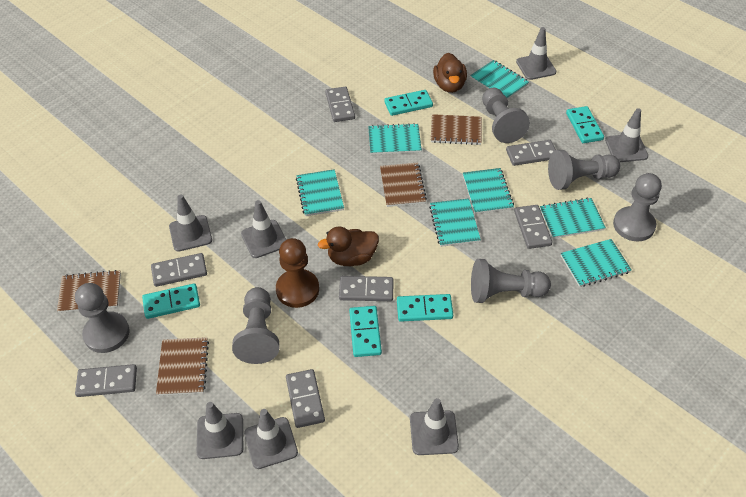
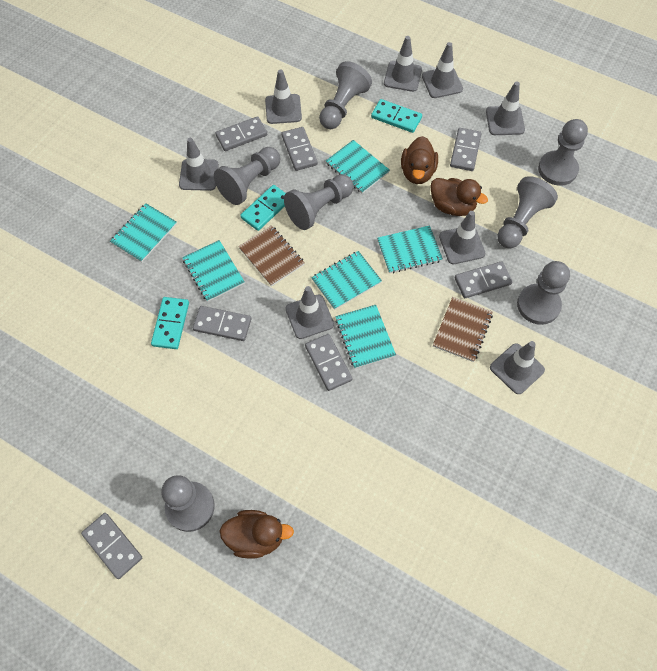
brown duck: [318,226,379,266] [433,53,467,93] = 2 -> [220,510,294,559] [401,136,438,184] [430,178,488,216] = 3
brown notebook: [57,270,121,313] [156,337,209,396] [380,163,427,207] [431,114,482,145] = 4 -> [238,225,305,286] [433,297,493,362] = 2
brown pawn: [276,238,319,308] = 1 -> none = 0
grey pawn: [75,283,129,353] [232,287,279,364] [471,259,551,303] [482,88,530,143] [548,150,620,190] [613,173,662,241] = 6 -> [161,475,215,532] [214,147,280,205] [284,174,354,230] [319,61,372,129] [497,176,558,249] [517,261,570,325] [538,119,588,186] = 7
grey traffic cone: [169,194,212,252] [196,402,243,459] [241,200,286,258] [244,409,298,469] [410,398,459,455] [516,27,556,80] [605,108,648,162] = 7 -> [179,138,219,191] [265,69,302,124] [285,286,334,339] [384,36,422,92] [422,42,463,98] [439,211,486,264] [486,81,525,135] [490,341,545,394] = 8
turquoise domino: [142,283,200,319] [349,306,382,357] [384,90,433,116] [397,294,453,322] [566,106,604,143] = 5 -> [151,297,189,349] [240,185,286,231] [371,99,422,133] = 3
turquoise notebook: [296,169,344,216] [368,123,422,155] [429,198,481,247] [463,168,514,214] [470,60,529,99] [540,198,606,239] [561,239,632,287] = 7 -> [110,203,177,262] [182,240,245,302] [311,251,382,310] [326,140,390,194] [335,305,396,369] [377,225,443,273] = 6

